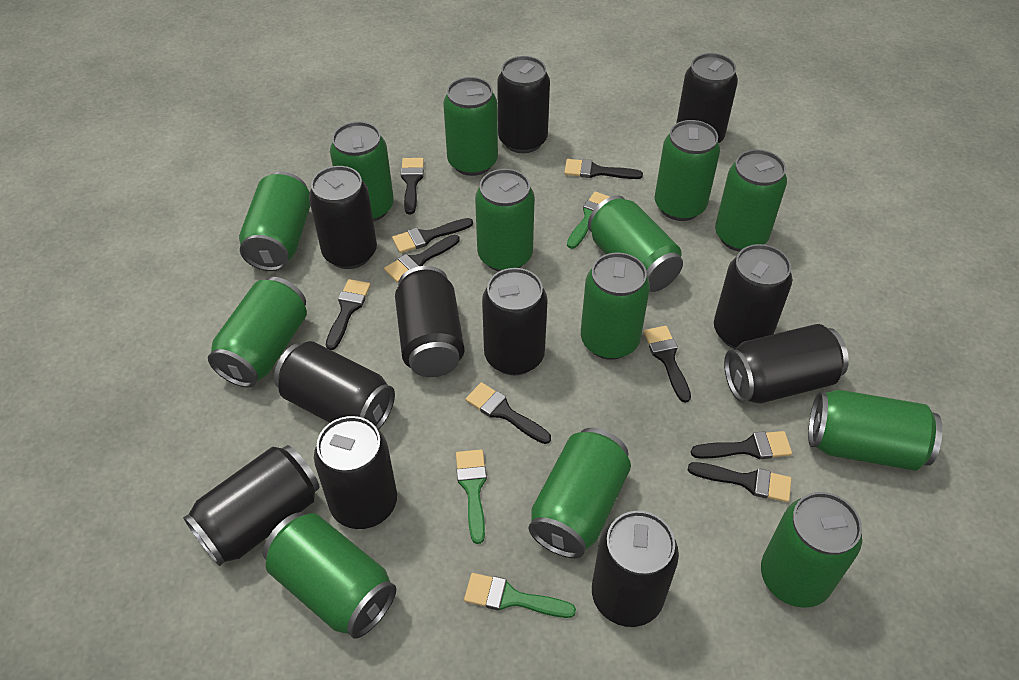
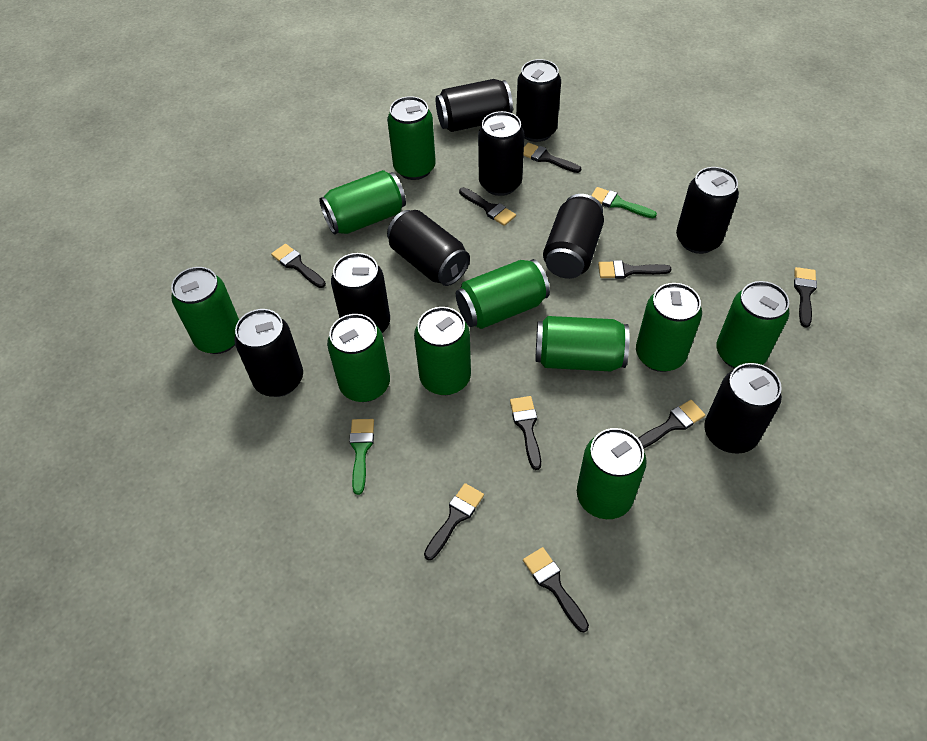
black can: [183,445,320,566] [274,341,395,430] [309,166,377,269] [314,416,397,529] [395,266,464,377] [482,268,548,376] [497,56,550,153] [592,511,679,627] [676,53,738,143] [714,244,793,349] [724,324,849,404] = 11 -> [234,309,303,397] [331,253,390,333] [387,210,470,286] [436,79,513,132] [478,111,524,196] [516,59,561,142] [543,194,604,279] [676,167,739,254] [704,363,782,454] = 9
green brush: [456,449,487,544] [464,573,576,618] [567,191,610,249] = 3 -> [349,419,374,495] [591,187,657,218] = 2
green can: [208,277,307,387] [239,172,310,271] [263,512,396,639] [330,121,394,222] [443,77,498,176] [475,169,535,271] [529,428,631,558] [581,253,650,360] [588,195,683,292] [655,120,720,221] [715,149,787,252] [761,492,862,608] [808,390,942,471] = 13 -> [171,267,239,354] [319,170,406,235] [327,314,390,402] [387,96,436,180] [414,307,471,395] [456,259,550,329] [535,316,629,371] [577,428,647,519] [636,283,702,372] [717,281,789,369] = 10

